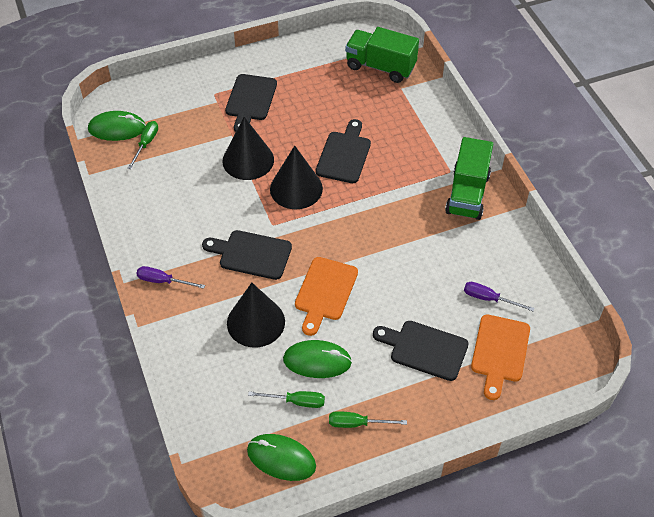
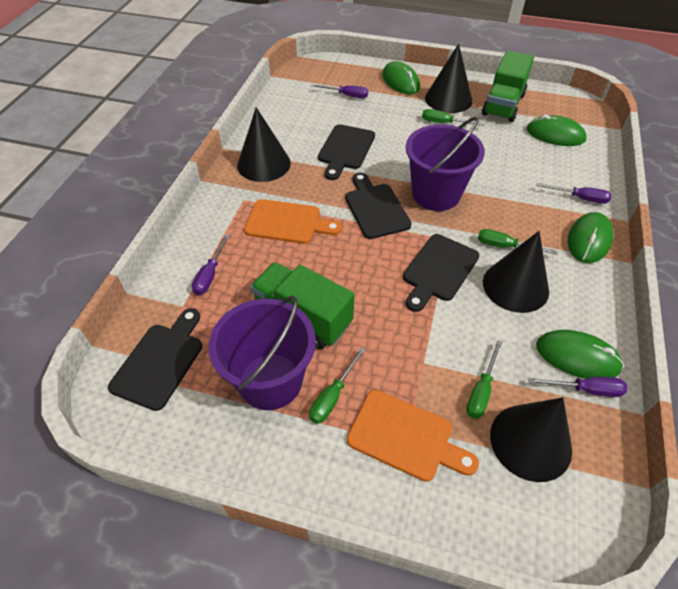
black cone: [222,117,274,180] [227,283,285,348] [270,146,323,209] = 3 -> [237,107,291,182] [425,44,472,113] [483,231,549,313] [490,397,572,482] = 4
green mouse: [88,111,146,141] [247,434,316,481] [283,340,352,378] = 3 -> [382,61,420,94] [527,115,587,146] [536,330,624,379] [568,212,614,263] = 4
green screwdriver: [128,121,158,169] [248,391,325,408] [329,411,407,428] = 3 -> [309,347,366,424] [422,109,485,126] [466,340,502,419] [478,229,557,255] = 4
purple bucket: none = 0 -> [209,296,316,410] [406,117,485,211] = 2
purple screwdriver: [136,266,205,289] [464,282,534,311] = 2 -> [192,234,230,295] [311,84,368,98] [528,377,628,397] [537,183,612,204] = 4

